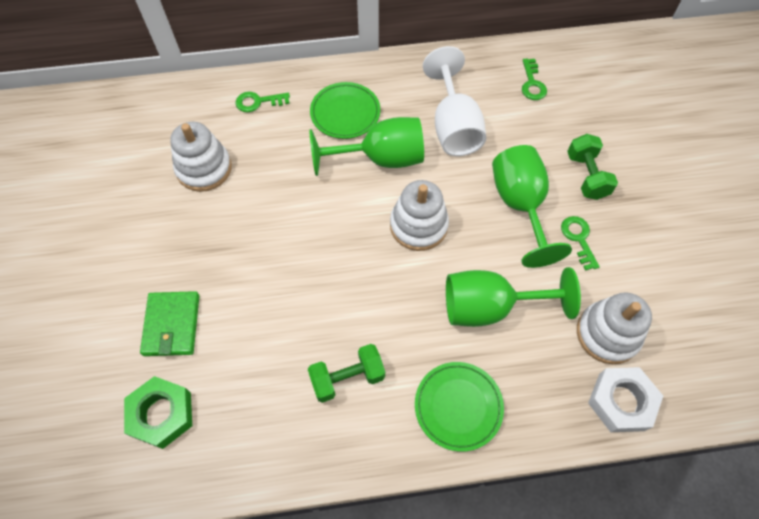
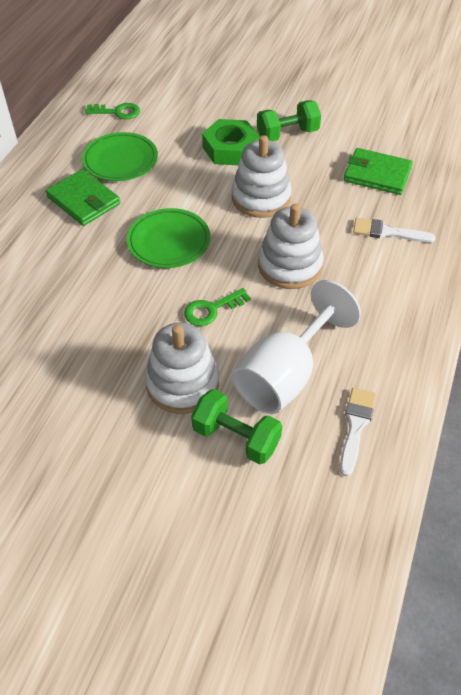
green goblet: [309,117,424,176] [446,267,581,327] [492,145,572,268] = 3 -> none = 0
green key: [236,92,290,112] [522,59,547,100] [561,216,600,271] = 3 -> [85,103,140,119] [184,288,251,326] = 2
green wallet: [140,291,199,356] = 1 -> [45,169,120,226] [344,148,413,195] = 2
white brush: none = 0 -> [340,388,376,477] [353,218,436,243] = 2
white nut: [588,367,663,432] = 1 -> none = 0

